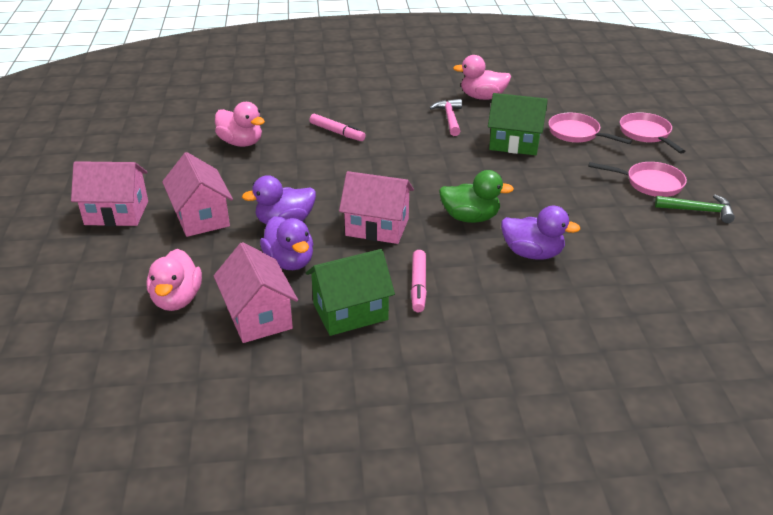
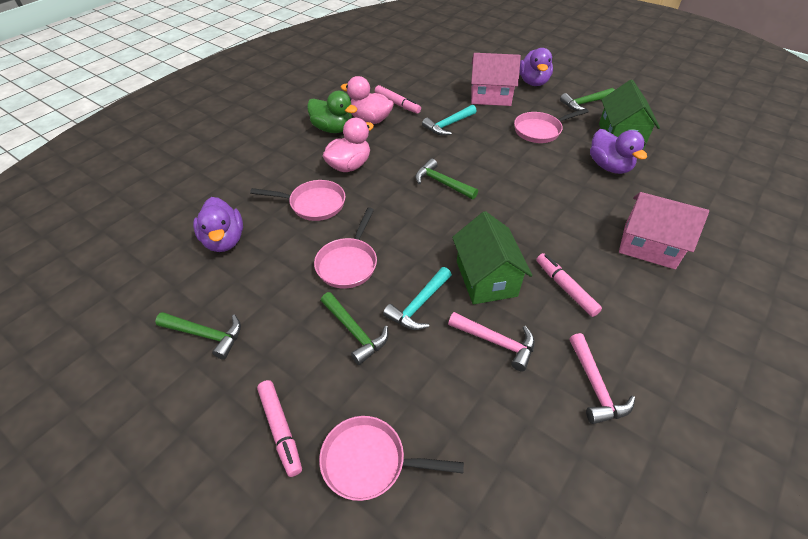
green hammer: [655,195,735,223] = 1 -> [155,312,241,360] [321,292,388,365] [415,159,478,199] [560,88,615,111] = 4
pink duck: [146,249,202,311] [215,102,265,147] [453,55,511,100] = 3 -> [323,118,374,172] [340,76,394,124] = 2
pink hammer: [430,99,462,136] = 1 -> [448,312,535,371] [569,333,635,424] = 2
pink house: [71,161,148,226] [162,152,233,237] [214,242,298,343] [339,171,414,244] = 4 -> [471,53,521,106] [619,192,709,269] = 2
pink marker: [310,114,366,141] [411,250,427,312] = 2 -> [257,380,302,477] [375,85,421,114] [536,253,602,317] = 3
pink pan: [548,113,632,144] [588,162,687,197] [620,112,685,154] = 3 -> [250,180,346,221] [314,207,377,289] [319,416,464,501] [514,108,589,143] = 4
turquoise hammer: none = 0 -> [383,267,452,330] [422,105,477,136] = 2

